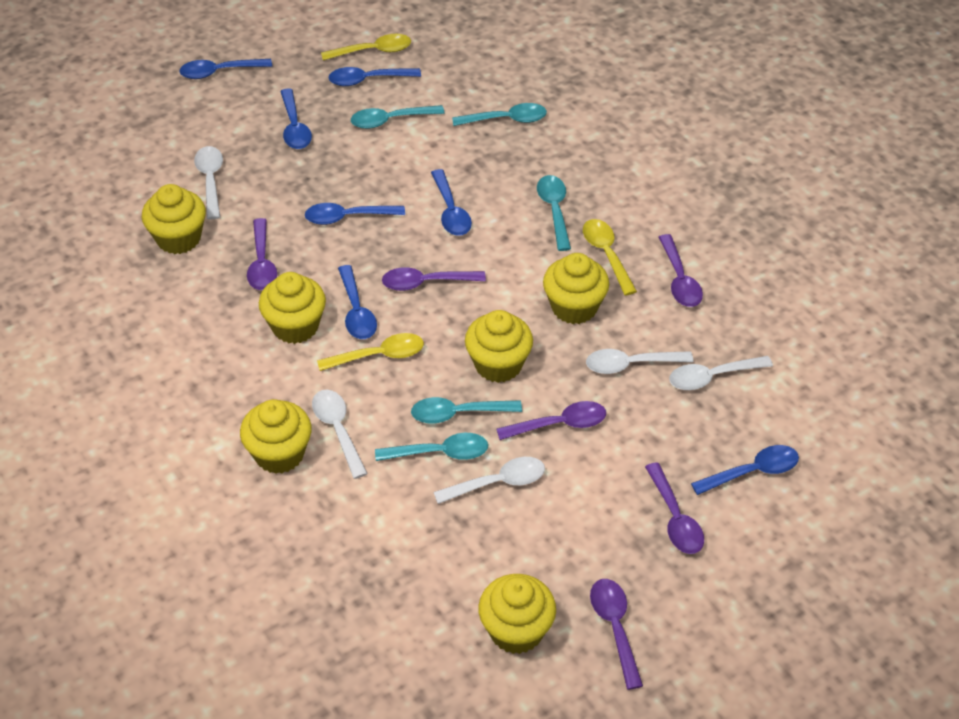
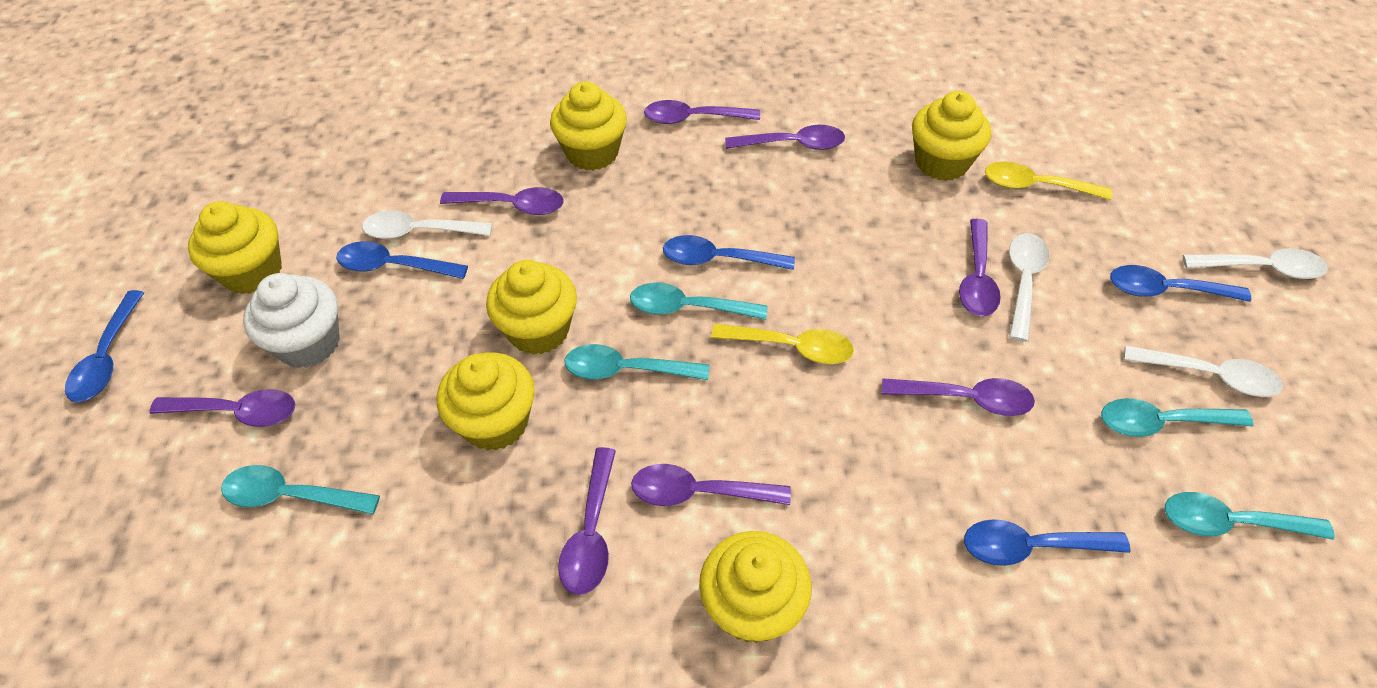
blue spoon: [179,59,272,79] [280,88,312,149] [305,203,405,225] [329,67,421,86] [338,265,377,339] [431,169,472,236] [691,445,799,495] = 7 -> [65,290,145,402] [336,241,468,279] [663,235,795,270] [964,519,1131,566] [1110,265,1251,302] = 5
purple spoon: [247,218,277,290] [382,267,486,291] [496,401,606,440] [590,579,643,690] [645,462,704,554] [659,234,703,307] = 6 -> [149,389,295,427] [440,187,564,215] [558,447,616,595] [631,464,791,506] [644,100,760,124] [725,125,845,150] [882,378,1035,416] [959,219,1001,316] = 8
white cupcake: none = 0 -> [243,273,340,368] = 1
white spoon: [194,146,223,219] [312,389,368,479] [433,457,545,504] [586,349,693,374] [669,356,773,390] = 5 -> [362,211,492,239] [1009,233,1049,342] [1124,345,1283,397] [1183,248,1328,279] = 4
yellow spoon: [317,333,424,371] [321,34,411,60] [583,219,637,296] = 3 -> [711,324,854,364] [985,161,1112,200] = 2

